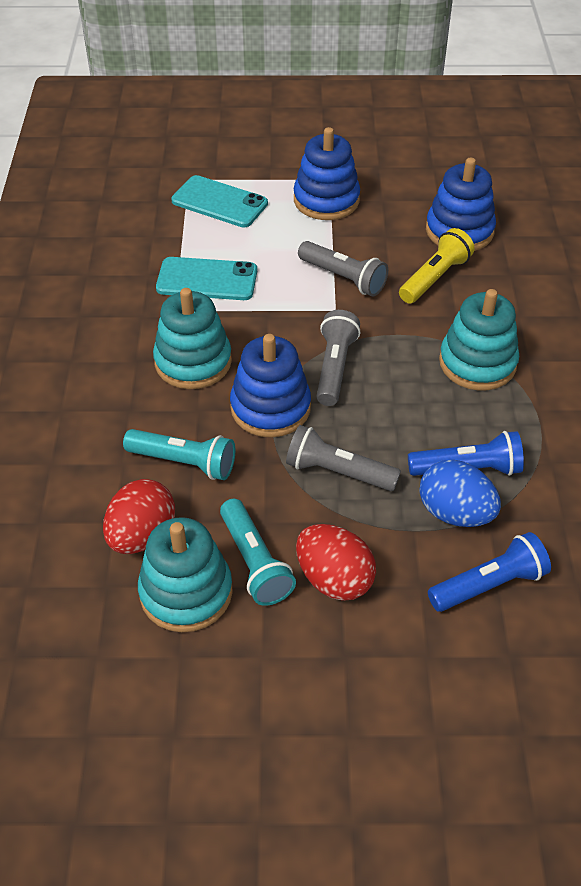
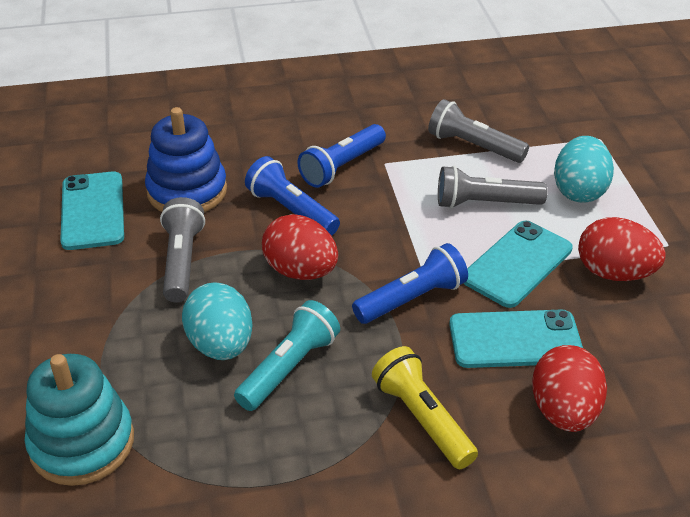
blue egg: [420,460,501,527] = 1 -> none = 0
blue flashlight: [408,431,524,476] [428,532,551,612] = 2 -> [245,156,340,236] [297,124,386,188] [352,243,468,324] = 3
blue stacking toy: [230,334,311,437] [294,127,360,220] [426,158,496,251] = 3 -> [145,107,227,212] = 1
red egg: [103,479,175,554] [296,524,376,601] = 2 -> [262,214,338,280] [532,345,607,432] [578,217,665,281] = 3
turquoise egg: none = 0 -> [182,282,252,360] [554,136,614,203] = 2
turquoise flashlight: [123,429,235,480] [220,499,296,606] = 2 -> [234,300,340,411] = 1
turquoise phone: [156,257,257,300] [171,175,268,228] = 2 -> [60,171,124,250] [449,310,583,368] [463,221,573,308] = 3
turquoise stacking toy: [138,517,233,632] [153,288,232,389] [439,289,519,390] = 3 -> [25,354,134,486] = 1

